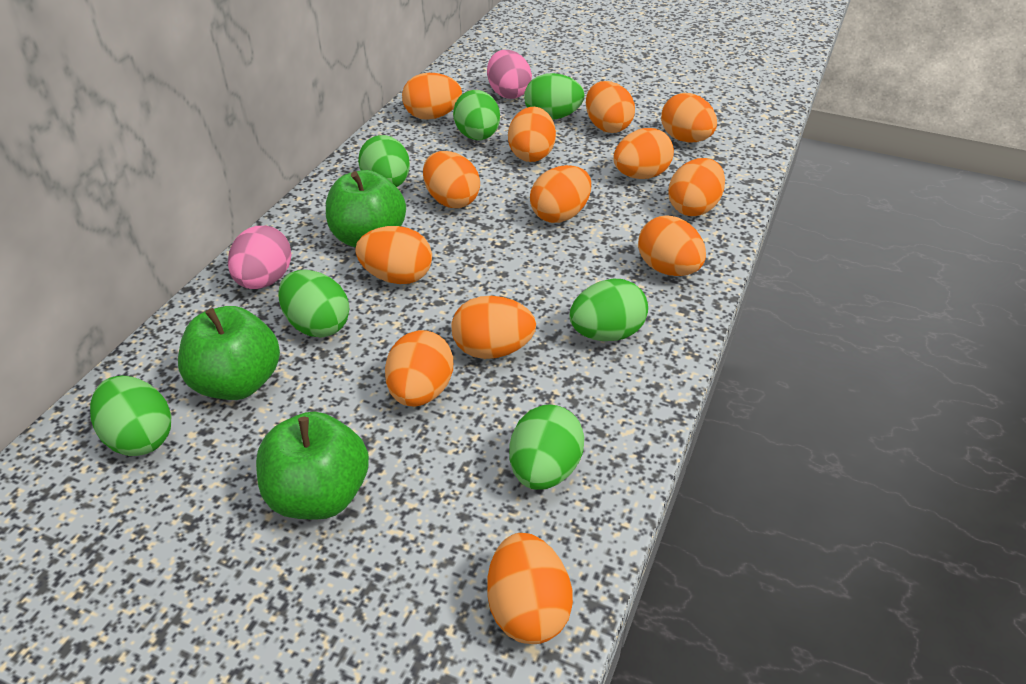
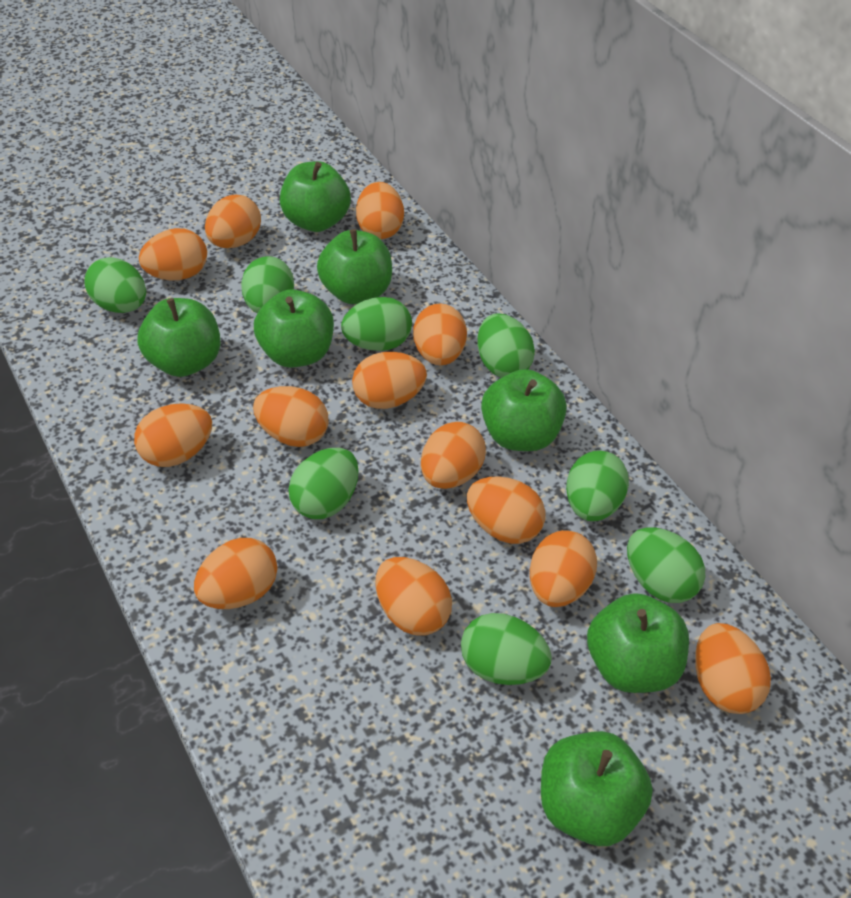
green apple: [178,306,280,400] [256,411,369,520] [326,170,406,247] = 3 -> [137,298,221,377] [254,289,334,368] [280,161,351,232] [317,229,392,304] [481,369,567,451] [541,731,653,846] [587,593,689,693] = 7
green egg: [90,375,172,456] [278,270,349,338] [358,135,410,187] [453,90,500,140] [509,404,584,490] [524,73,585,120] [569,279,648,341] = 7 -> [84,257,146,313] [241,256,294,313] [288,448,359,519] [341,297,412,351] [461,613,552,685] [477,313,535,378] [566,450,629,521] [627,527,705,603] = 8
pink egg: [228,226,292,289] [487,50,532,99] = 2 -> none = 0

